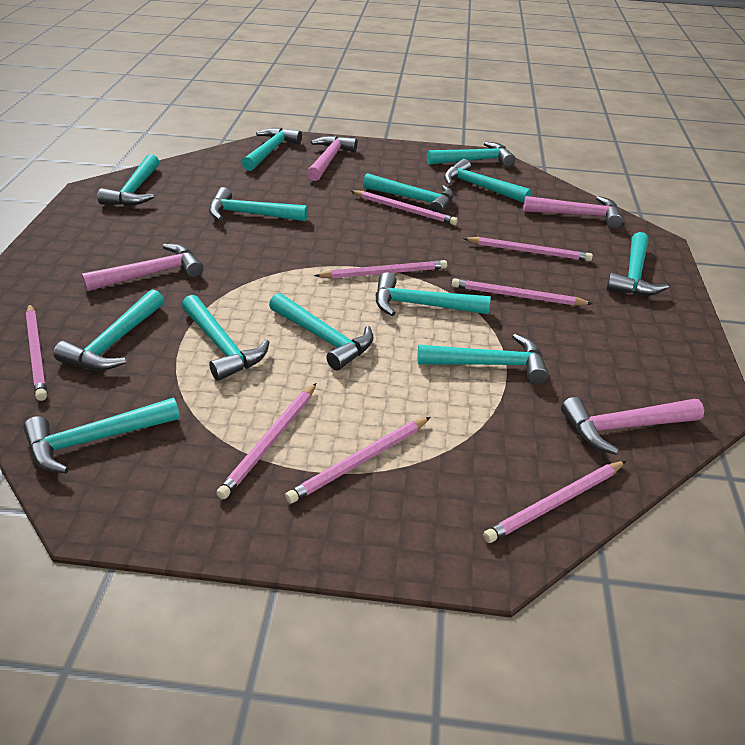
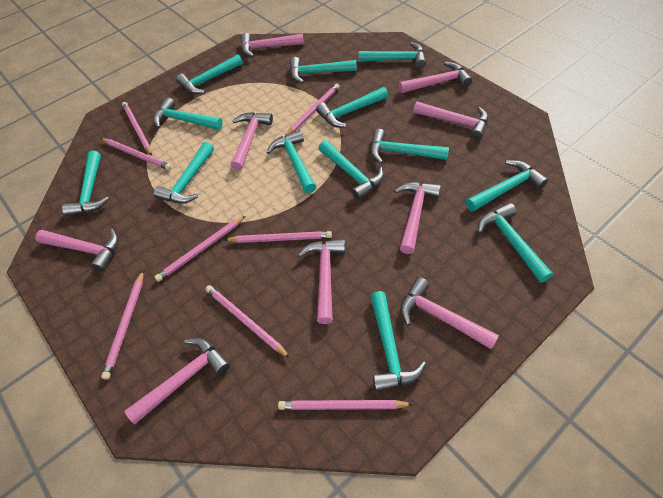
pink hammer: [82,244,203,291] [307,136,358,181] [523,196,623,228] [561,397,704,455] = 4 -> [35,229,119,271] [125,338,230,424] [231,112,273,171] [241,33,304,57] [298,239,345,324] [394,182,441,254] [399,62,472,93] [400,277,499,350] [413,101,488,140] = 9

